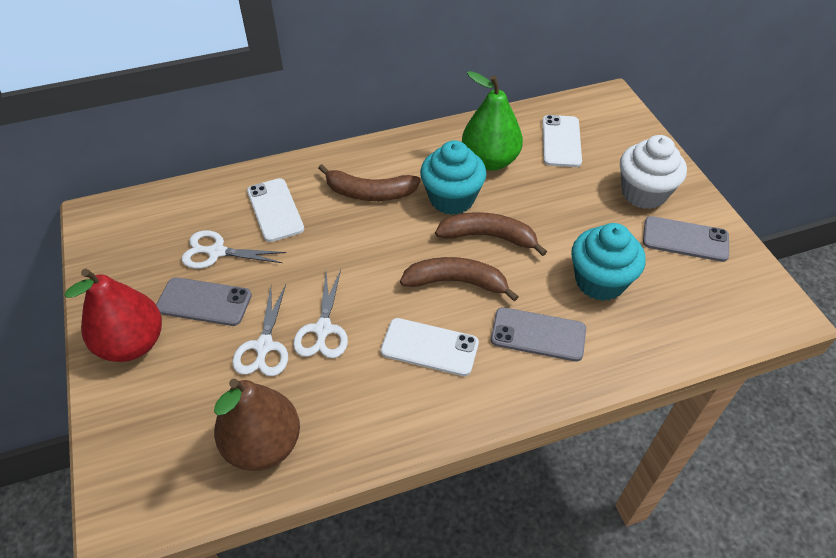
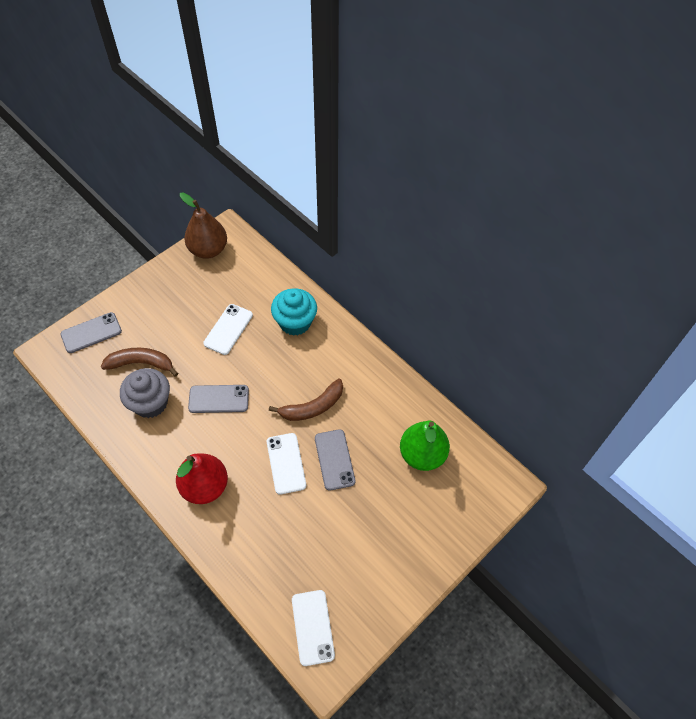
brown banana: [318,164,421,201] [400,257,519,301] [435,212,547,256] = 3 -> [101,348,178,377] [269,378,343,421] = 2
grey cupcake: none = 0 -> [120,368,170,418] = 1
turquoise cupcake: [420,140,487,215] [571,223,645,301] = 2 -> [271,288,317,336] = 1
white cupcake: [620,135,687,209] = 1 -> none = 0
white scissors: [182,230,286,269] [232,285,288,376] [293,270,348,358] = 3 -> none = 0

